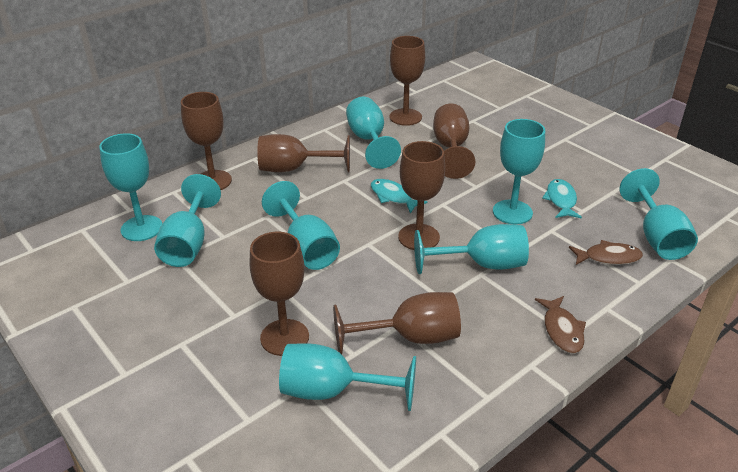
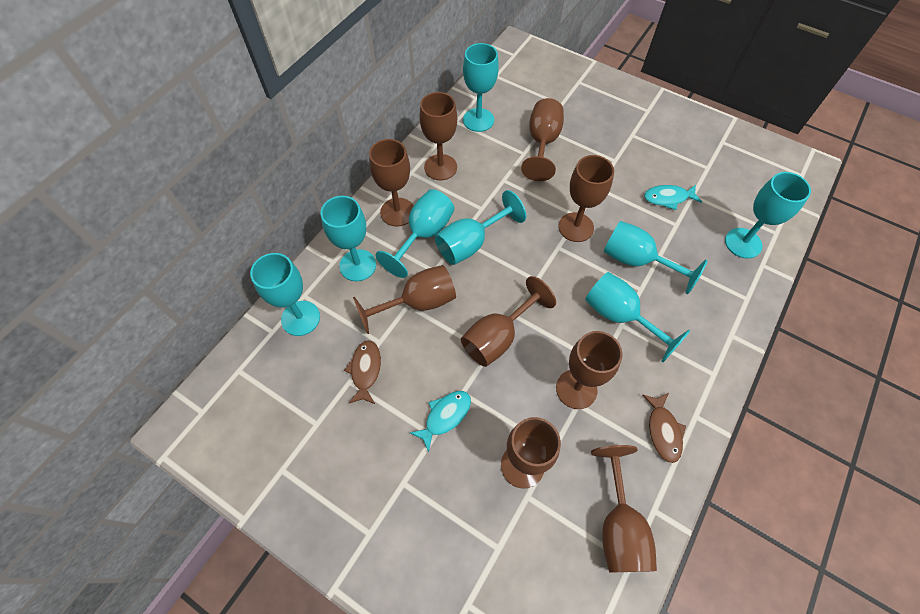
brown goblet: [181,92,232,190] [250,232,309,356] [257,134,350,172] [333,292,461,354] [389,36,425,126] [398,141,445,250] [433,104,476,179] = 7 -> [353,265,456,334] [369,139,414,227] [419,92,457,180] [461,276,556,367] [501,417,561,489] [521,98,564,181] [556,331,623,409] [559,155,614,242] [591,445,657,572] = 9

